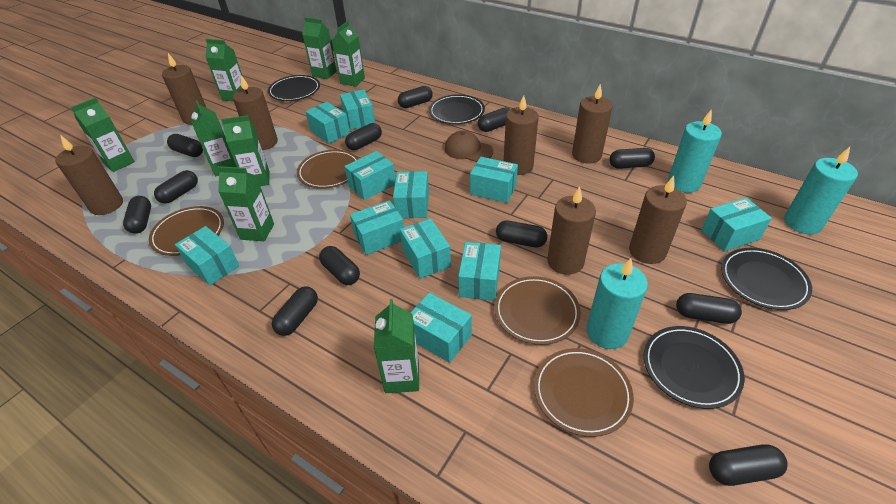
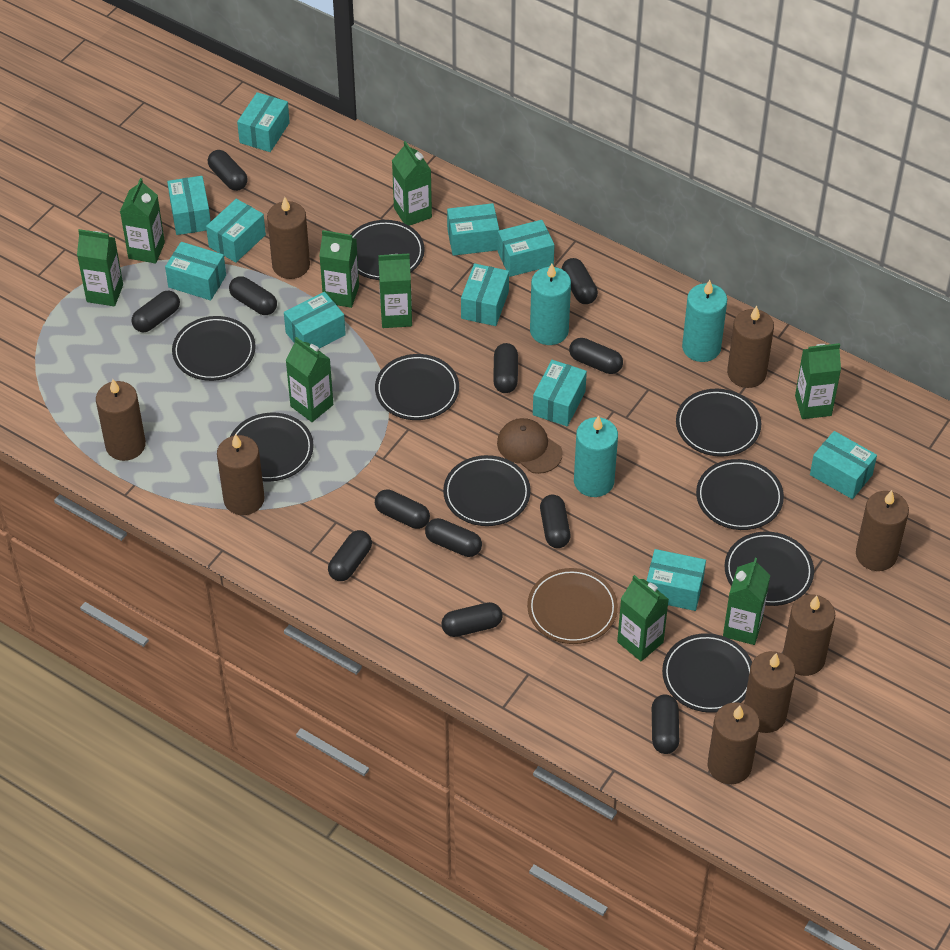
black plate: [268,75,320,101] [429,94,485,124] [644,326,745,409] [721,248,812,310] = 4 -> [172,316,256,381] [230,413,314,482] [350,220,425,280] [375,354,459,420] [443,455,531,526] [662,633,752,713] [676,389,761,457] [696,459,784,530] [725,532,814,606] = 9
brown candle: [55,136,123,215] [162,53,206,125] [233,75,278,150] [504,95,539,175] [547,186,596,275] [572,83,613,163] [629,176,687,264] = 7 -> [96,379,146,461] [217,434,265,515] [267,197,310,279] [708,702,760,784] [727,306,774,388] [744,651,795,733] [783,595,835,676] [856,490,909,571] = 8
brown plate: [149,206,224,256] [297,150,359,189] [494,276,581,345] [534,348,634,437] = 4 -> [527,568,618,644] = 1
green carton: [71,98,135,172] [191,100,236,176] [205,39,243,102] [217,166,274,241] [221,115,270,186] [302,17,337,79] [332,21,365,87] [374,299,419,393] = 8 -> [77,229,123,306] [120,178,165,263] [286,337,333,422] [319,230,359,308] [378,254,412,328] [392,141,432,226] [617,575,669,661] [723,558,770,645] [795,343,841,419] = 9

